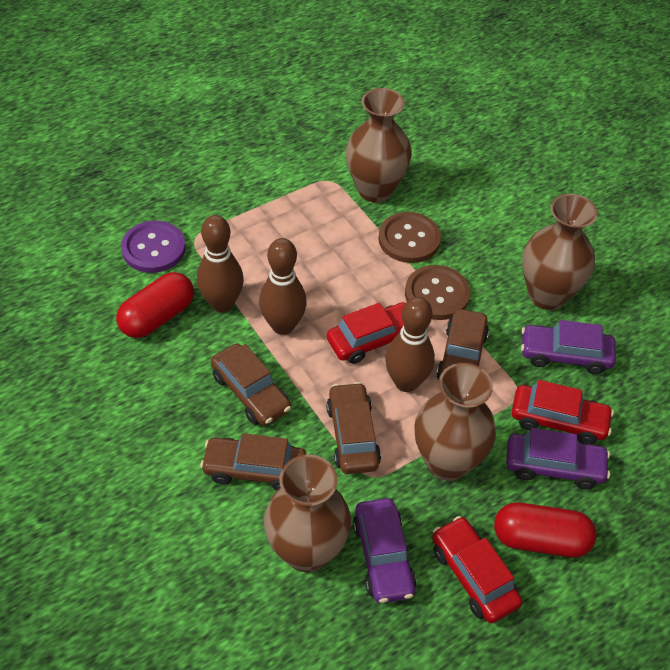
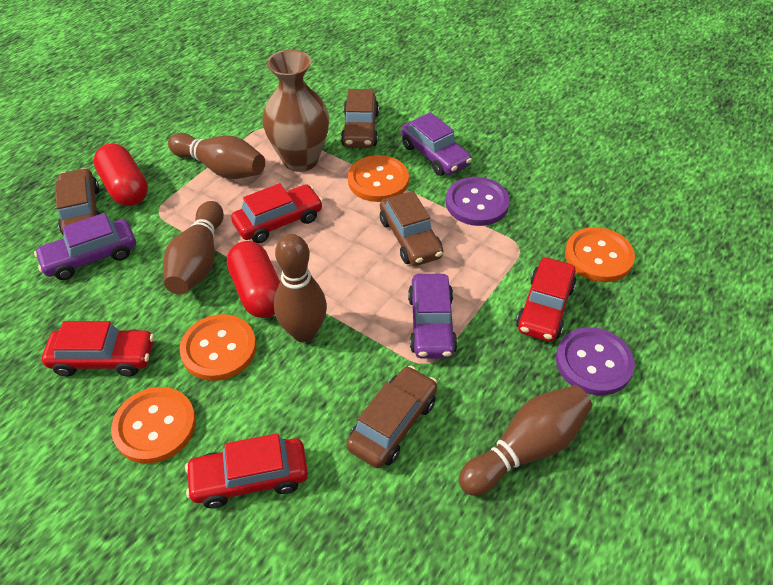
brown bowling pin: [197,215,244,312] [259,238,307,335] [385,297,435,392] = 3 -> [163,201,224,295] [168,133,265,179] [274,234,327,342] [459,385,592,496] = 4
brown button: [378,212,441,263] [405,265,470,320] = 2 -> none = 0
brown vase: [264,455,351,572] [346,88,412,203] [414,363,496,481] [522,194,598,310] = 4 -> [262,50,329,172] = 1
orange button: none = 0 -> [111,387,196,464] [179,314,256,381] [348,155,409,202] [565,227,635,282] = 4
purple button: [121,221,186,273] = 1 -> [446,177,510,226] [556,327,635,395] = 2
red car: [327,302,406,364] [432,516,522,623] [512,380,614,444] = 3 -> [42,321,154,377] [185,433,308,508] [231,183,323,243] [516,257,576,342] = 4

